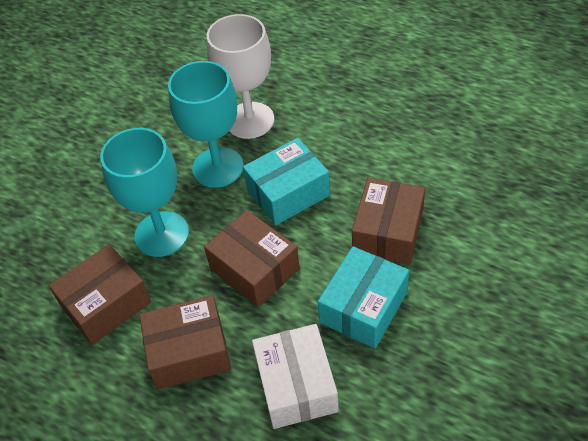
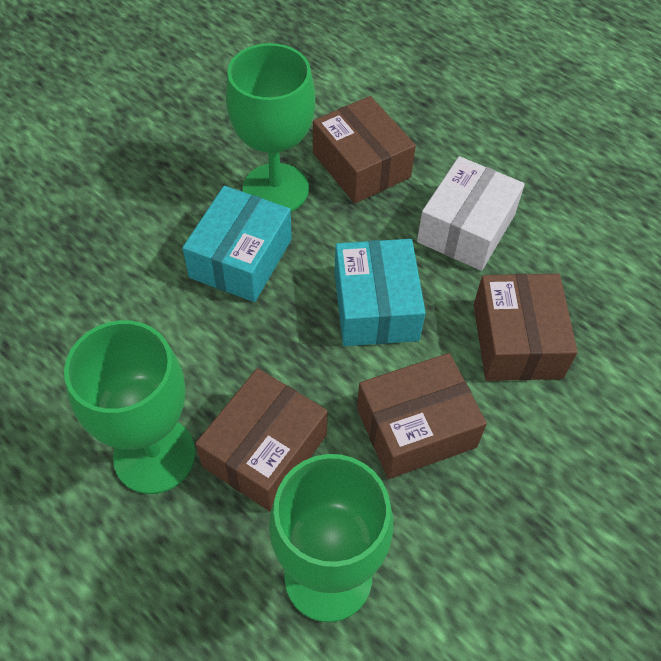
green goblet: none = 0 -> [64,320,196,494] [226,43,315,212] [269,454,393,622] = 3
turquoise goblet: [100,128,189,257] [168,61,244,188] = 2 -> none = 0
white goblet: [207,14,274,139] = 1 -> none = 0

